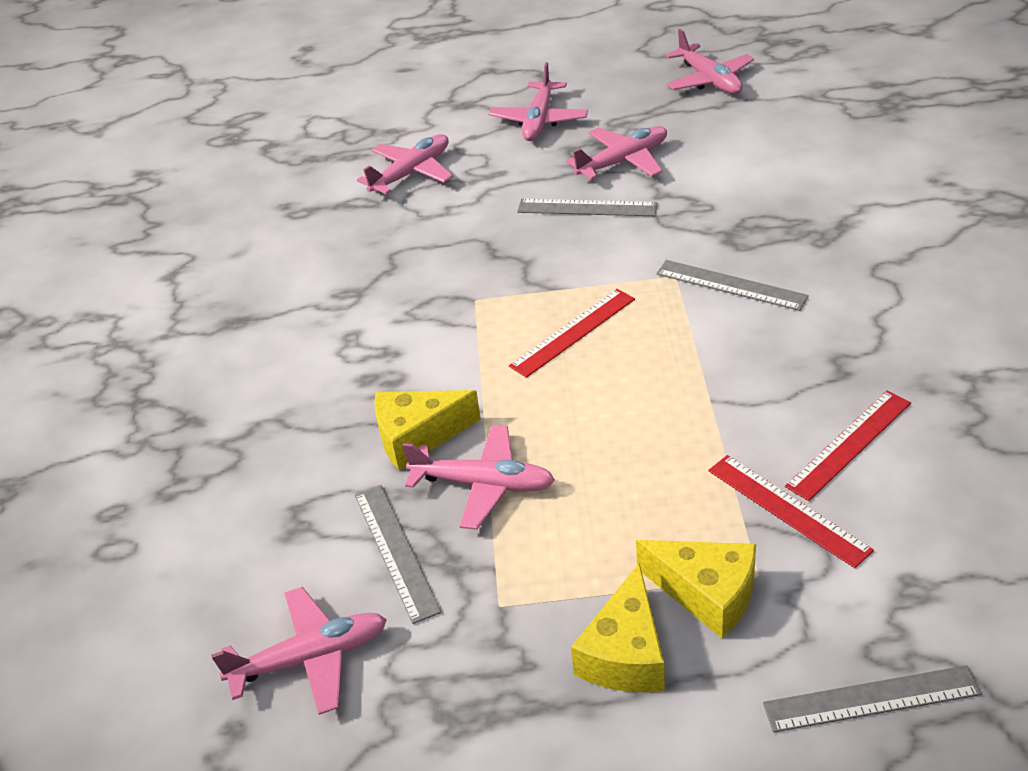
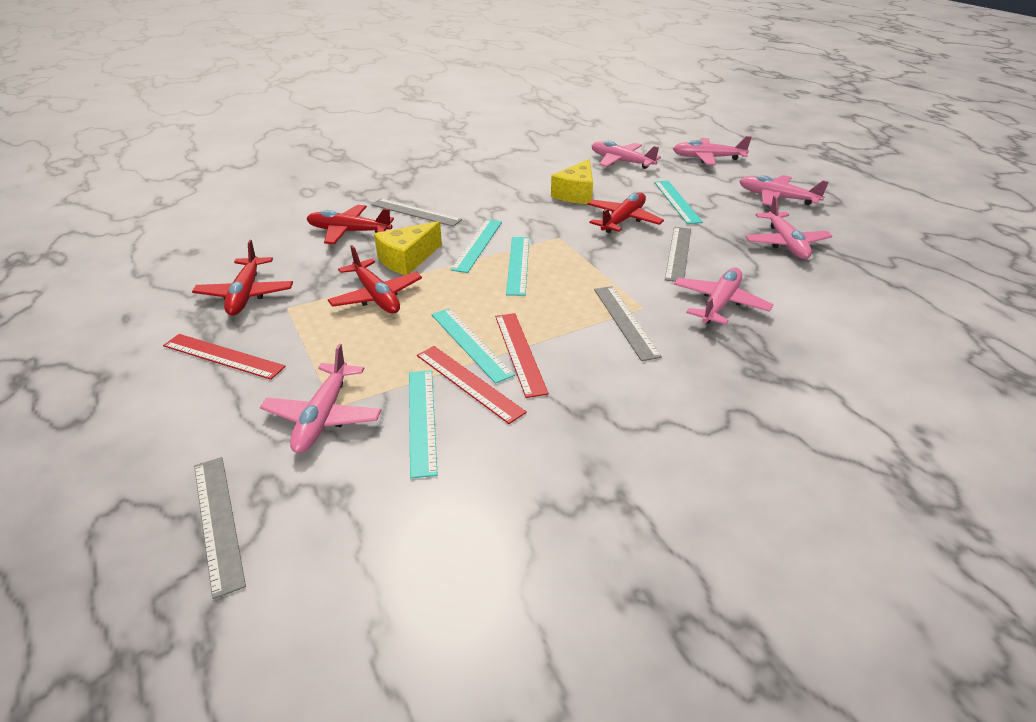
red plane: none = 0 -> [192,240,293,316] [306,205,394,244] [328,245,422,314] [587,193,664,233] = 4
turquoise ruler: none = 0 -> [409,370,438,478] [431,308,515,384] [451,219,502,273] [506,237,529,296] [654,181,703,224] = 5
yellow cheese: [374,390,481,470] [571,563,665,692] [636,540,756,638] = 3 -> [374,221,442,275] [551,159,593,204] = 2

